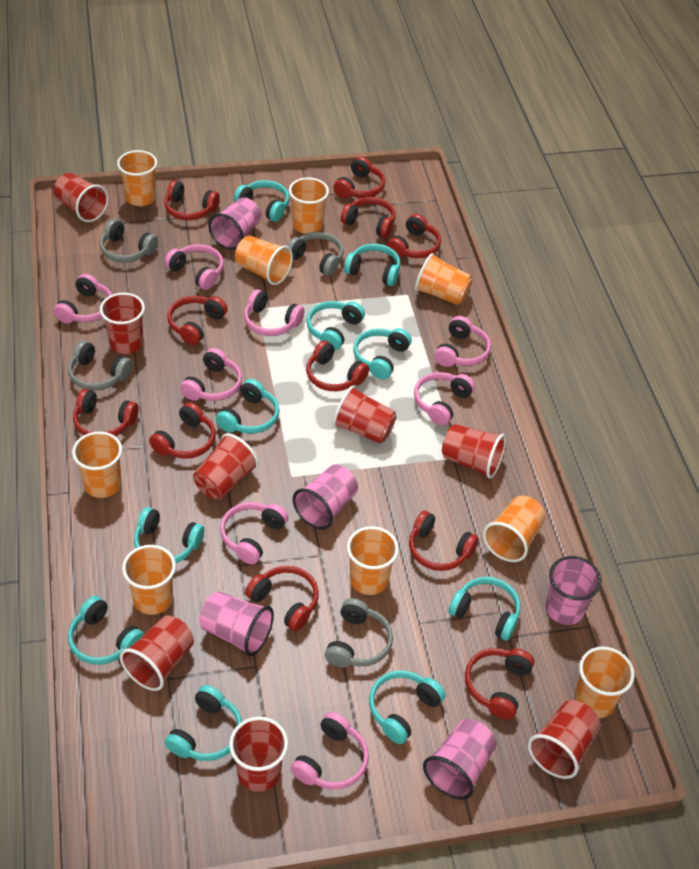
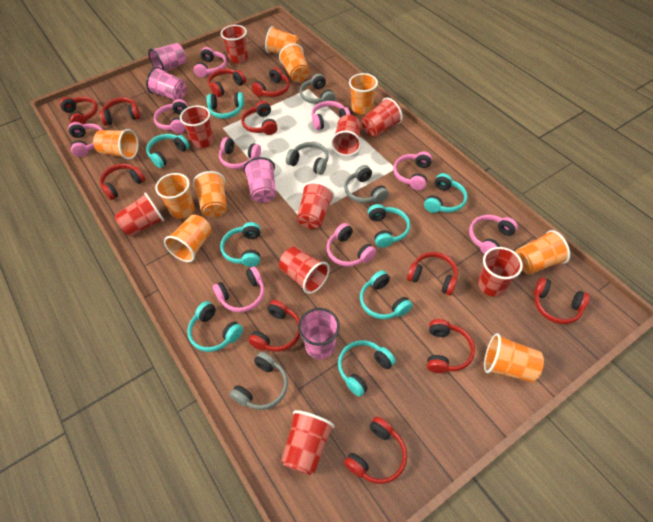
pink cup: [200,591,274,656] [208,198,261,250] [293,465,358,530] [423,719,497,800] [546,556,602,625] = 5 -> [146,67,186,100] [148,43,186,72] [243,157,276,203] [298,308,340,359] = 4
pink headphones: [53,274,112,324] [165,244,224,290] [180,348,242,401] [220,502,288,564] [244,289,304,336] [291,712,369,790] [414,372,475,426] [434,316,491,367] = 8 -> [68,122,103,157] [154,99,188,133] [194,47,227,78] [213,267,264,313] [219,137,261,169] [312,101,351,130] [327,223,376,267] [393,151,432,190] [469,215,518,254] = 9
red cup: [54,173,109,222] [100,293,145,354] [120,615,194,691] [193,433,259,500] [229,717,288,792] [333,386,397,443] [442,424,506,479] [528,700,600,779] = 8 -> [114,192,164,237] [180,105,214,148] [221,25,248,64] [279,246,330,294] [281,410,335,475] [297,182,334,229] [331,115,361,156] [362,97,403,137] [478,247,523,297] = 9
turquoise headphones: [68,596,144,665] [134,507,204,563] [165,685,242,761] [216,379,279,434] [234,180,290,222] [307,301,365,351] [344,244,401,286] [353,328,412,379] [369,670,446,744] [449,577,520,641] = 10 -> [146,134,190,168] [187,301,243,352] [207,92,244,119] [220,222,260,267] [338,340,396,397] [360,270,413,319] [368,204,410,248] [424,173,468,213] = 8

